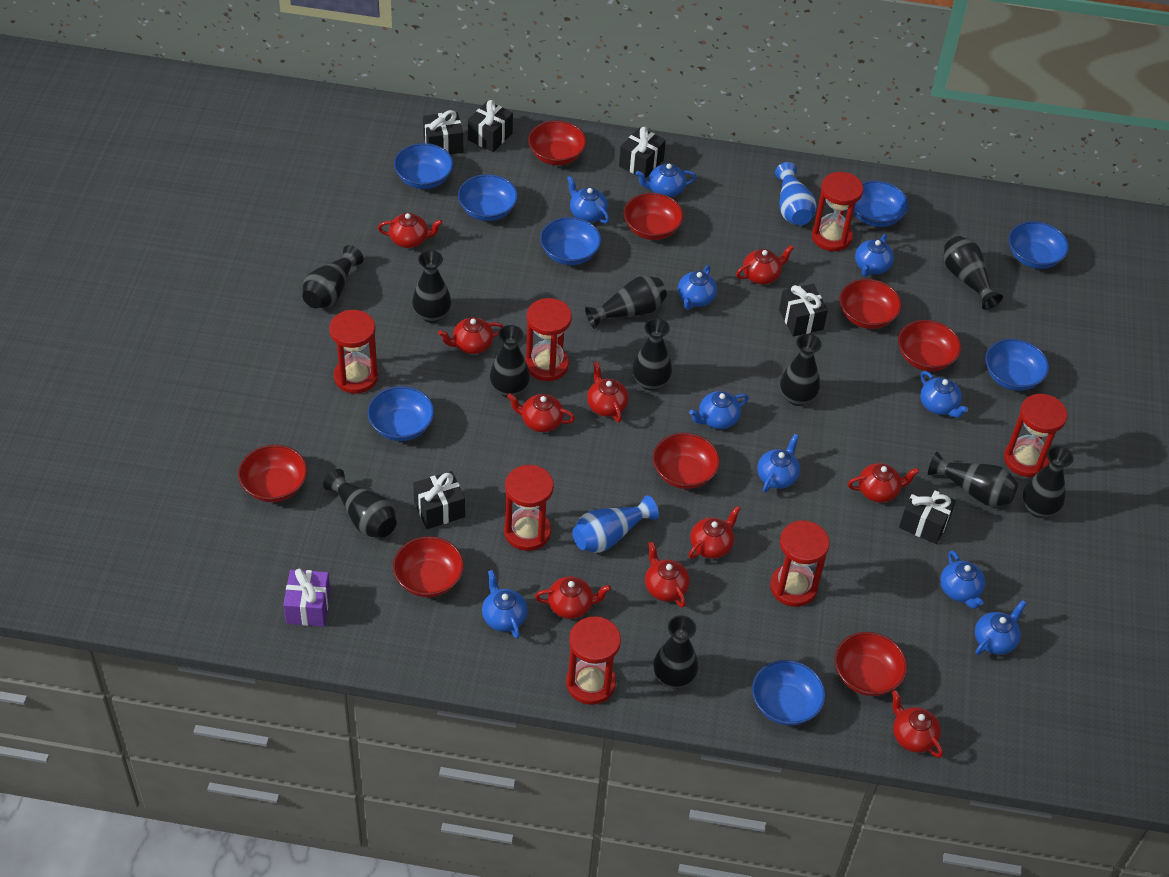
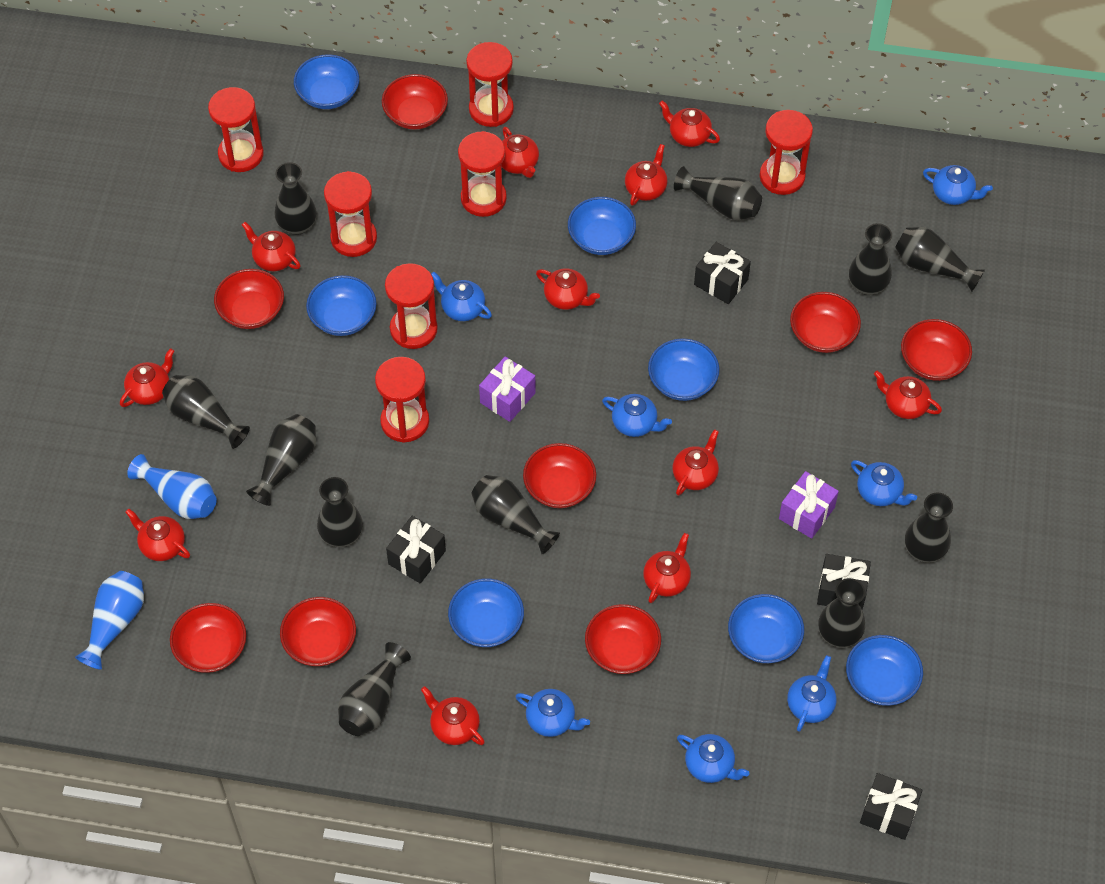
black gift: [413,471,465,529] [423,110,463,154] [468,100,513,152] [619,127,666,179] [779,284,828,336] [899,484,956,544] = 6 -> [386,516,446,584] [694,242,751,304] [817,554,871,609] [860,773,923,840] = 4
blue bowl: [367,386,434,441] [394,143,453,189] [458,174,518,221] [540,217,601,265] [752,660,826,726] [853,181,909,227] [985,339,1049,391] [1009,221,1069,269] = 8 -> [294,54,359,109] [306,275,376,336] [448,578,524,647] [568,197,636,255] [648,338,719,401] [728,594,804,663] [846,635,923,706] = 7
blue teapot: [482,570,528,639] [567,176,609,224] [636,163,697,197] [678,265,717,310] [689,391,749,429] [757,434,800,492] [855,234,894,277] [920,371,968,418] [940,550,985,609] [975,600,1027,655] = 10 -> [431,272,492,321] [515,689,590,737] [602,394,672,437] [677,734,749,783] [787,655,836,732] [851,460,917,506] [923,165,993,205] = 7
purple gift: [283,569,330,627] = 1 -> [479,356,536,422] [779,471,839,539] = 2
red teapot: [378,213,443,248] [438,317,503,354] [507,393,575,432] [535,576,611,619] [587,361,629,422] [645,541,690,608] [689,506,741,559] [736,245,794,285] [848,463,919,503] [892,690,943,758] = 10 -> [120,348,174,407] [125,508,190,561] [242,222,301,271] [421,686,485,745] [501,127,539,178] [536,268,600,310] [625,144,668,206] [643,533,691,603] [659,100,720,147] [672,429,719,496] [874,371,942,419] = 11

